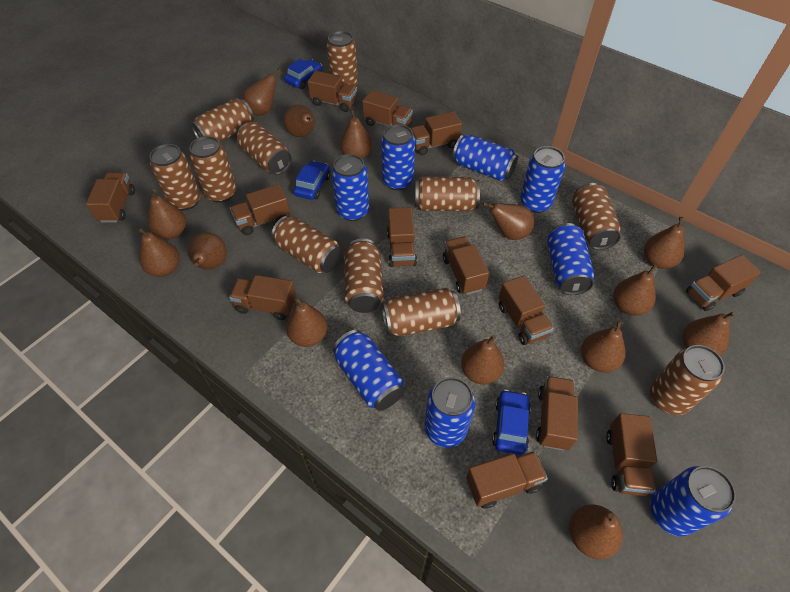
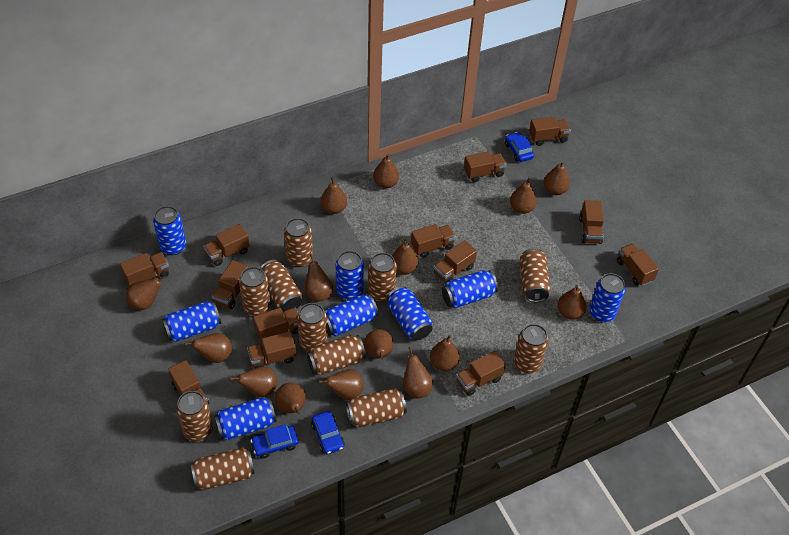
brown pear: [139,229,180,277] [148,189,186,239] [187,232,227,270] [243,69,280,116] [284,105,315,137] [286,297,328,347] [340,109,372,159] [461,335,504,385] [483,202,534,240] [569,504,623,560] [581,320,626,373] [613,264,657,316] [644,217,685,269] [682,312,736,356] = 14 -> [126,275,167,310] [184,333,232,363] [230,366,278,397] [275,383,306,415] [305,253,333,302] [318,369,364,400] [320,177,347,214] [364,329,394,359] [373,154,399,188] [392,239,418,275] [403,346,433,399] [430,334,460,371] [510,177,537,214] [544,161,570,195] [558,285,587,320] = 15

